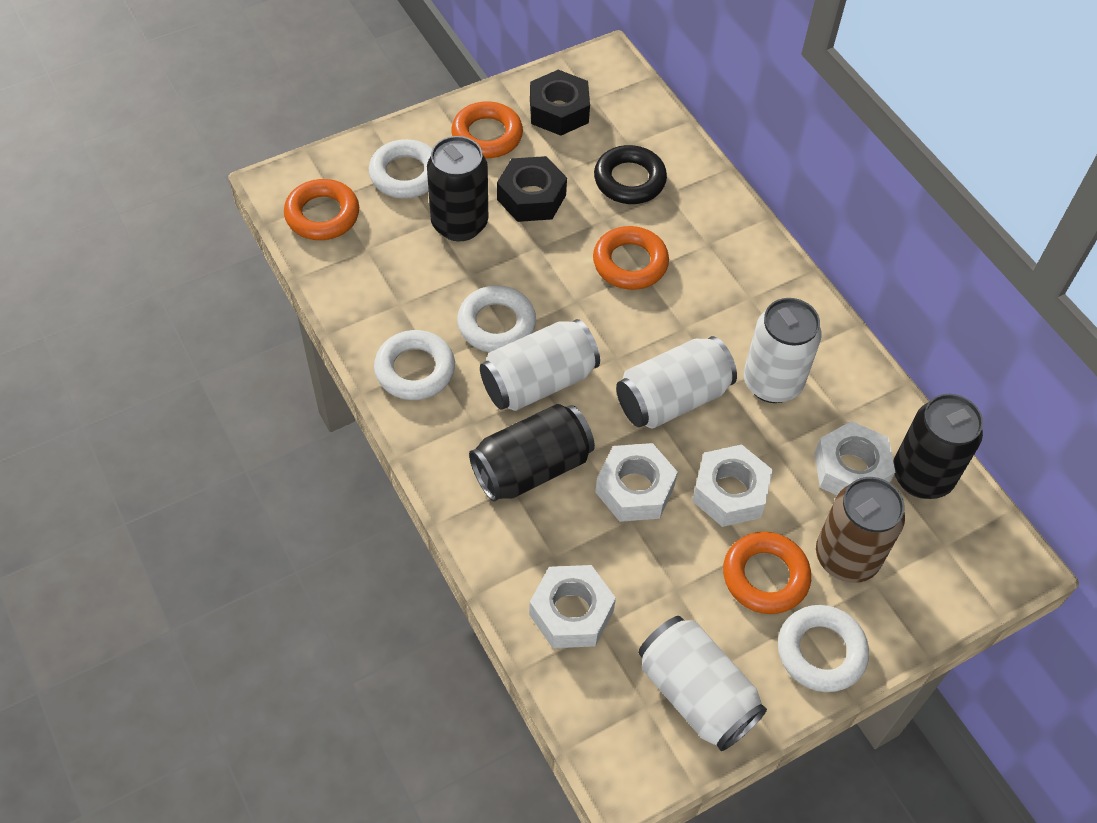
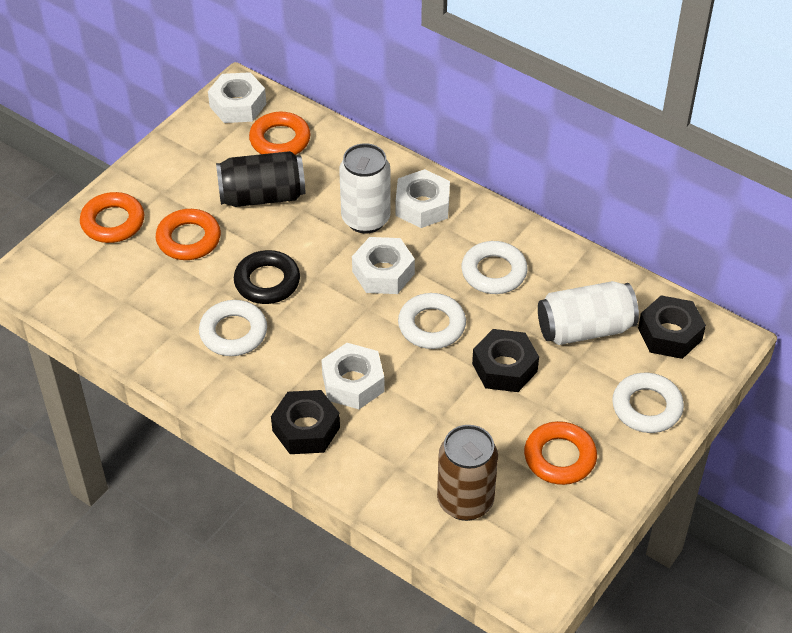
black can: [427,136,488,241] [469,404,595,502] [893,394,983,499] = 3 -> [216,151,305,207] = 1
black nut: [497,156,567,222] [530,70,590,136] = 2 -> [271,390,340,454] [472,329,539,392] [638,295,706,359] = 3
white can: [480,319,600,411] [616,336,737,428] [638,616,767,751] [744,298,822,403] = 4 -> [339,143,391,234] [538,281,639,345] = 2

